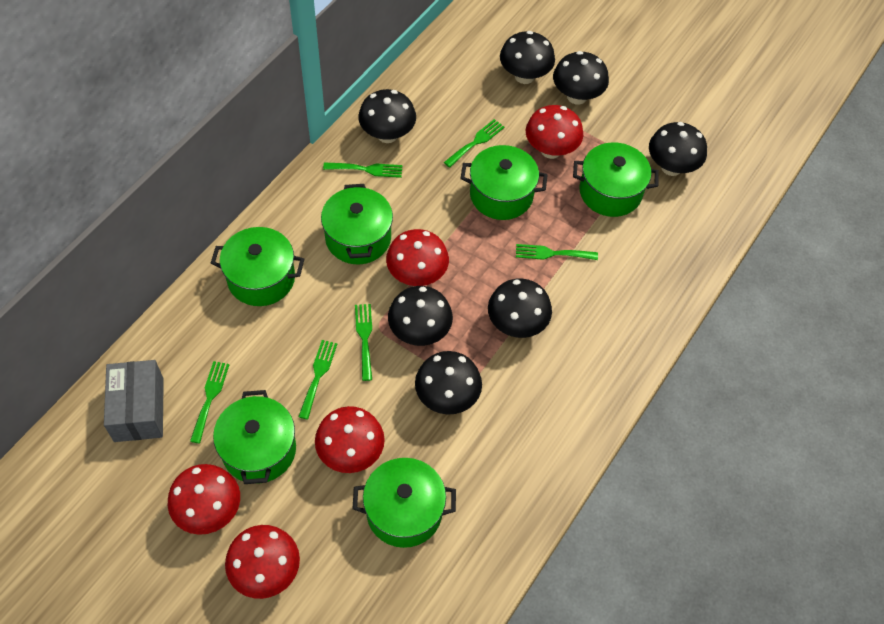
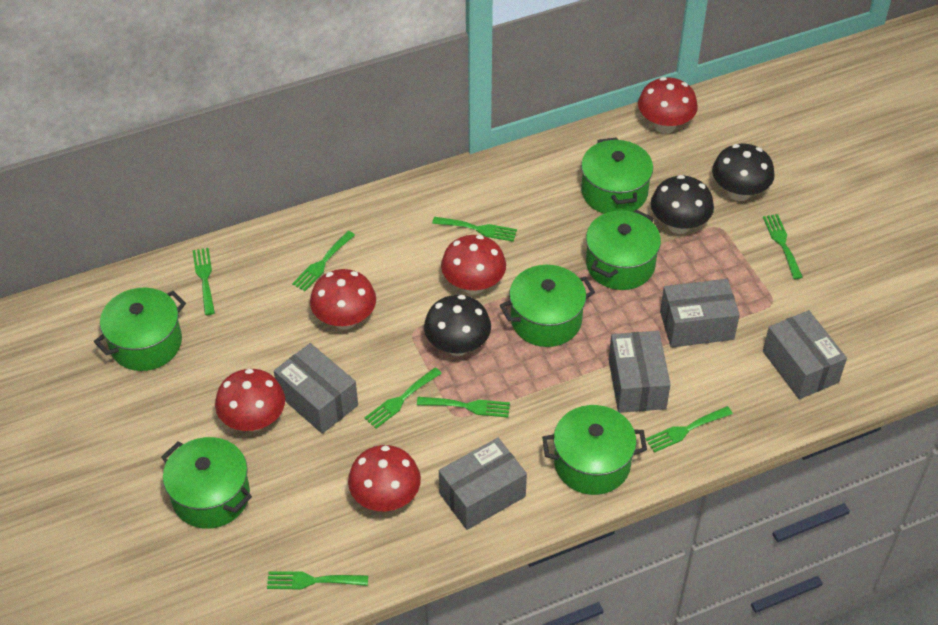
black mushroom: [358,89,416,143] [388,286,453,346] [415,351,482,415] [488,279,552,338] [500,31,555,84] [553,51,609,104] [649,122,707,176] = 7 -> [424,295,491,356] [651,175,714,234] [712,144,775,201] = 3
green fork: [190,361,229,444] [298,340,337,420] [323,162,402,178] [355,304,372,381] [444,119,505,168] [516,244,598,260] = 6 -> [193,248,215,315] [267,571,368,589] [292,231,355,291] [365,367,442,429] [417,397,510,417] [432,217,517,242] [645,406,733,453] [763,214,803,279] = 8
grey box: [104,360,164,442] = 1 -> [274,343,358,434] [439,438,527,530] [609,331,671,413] [660,279,740,348] [763,310,847,399] = 5

